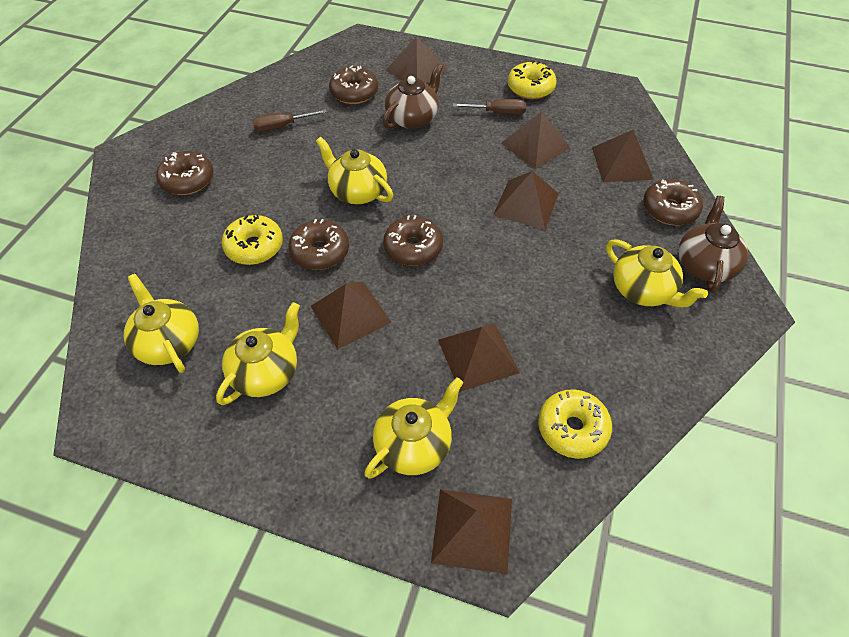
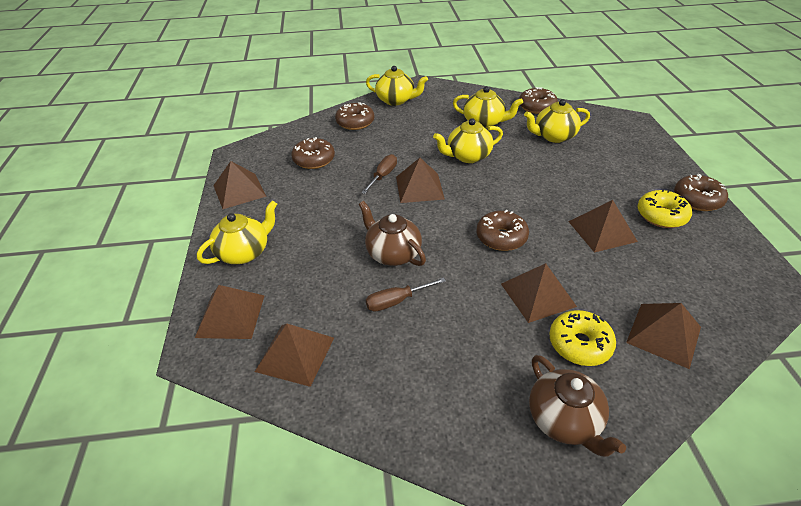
yellow donut: [222,214,283,265] [508,60,556,99] [538,389,612,459] = 3 -> [549,310,616,366] [638,189,692,228] = 2

